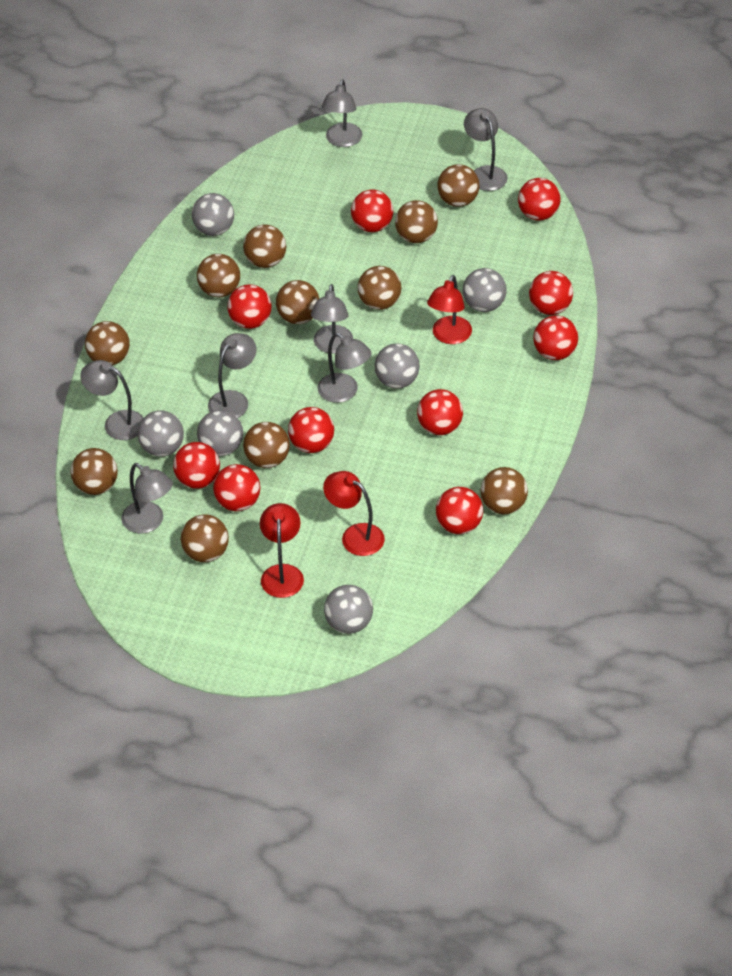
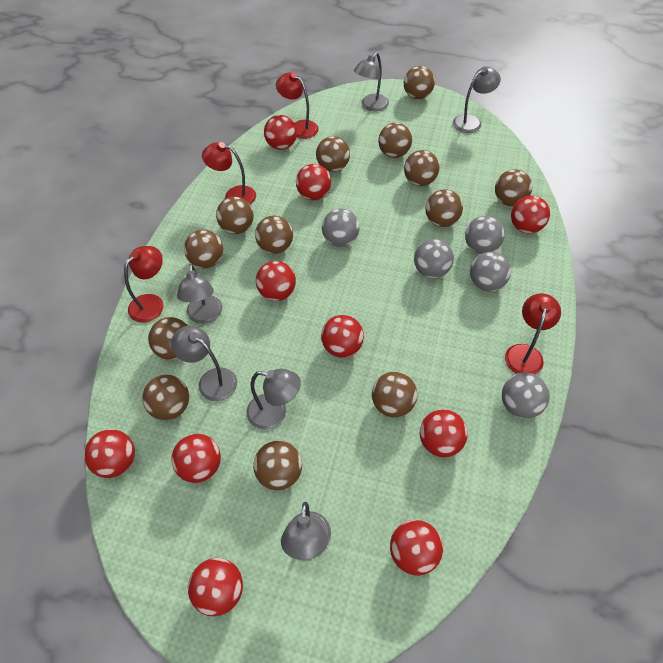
brown ball: [71,448,118,495] [85,321,130,365] [181,514,229,562] [197,254,240,297] [243,225,286,268] [243,422,290,468] [276,280,319,324] [358,266,401,310] [395,200,438,243] [437,164,479,207] [480,467,528,514] = 11 -> [142,375,189,420] [148,317,188,360] [184,229,223,268] [216,197,254,234] [253,441,302,490] [255,216,293,254] [316,136,350,172] [372,372,417,417] [378,123,412,158] [404,66,435,99] [404,150,439,186] [425,189,463,227] [495,169,532,206] = 13
grey ball: [137,410,184,457] [192,193,234,236] [197,410,243,456] [324,585,373,634] [374,343,420,389] [463,268,506,312] = 6 -> [322,208,359,247] [414,239,454,278] [465,216,504,254] [470,251,511,292] [502,373,550,419] = 5
grey lamp: [80,360,144,440] [121,463,173,534] [208,333,257,418] [311,284,353,354] [317,333,371,403] [322,80,362,147] [464,108,508,191] = 7 -> [171,326,237,401] [177,264,222,324] [246,369,301,430] [281,502,331,560] [354,52,389,111] [453,67,501,133] = 6
red lamp: [260,503,304,598] [323,471,385,556] [427,275,472,344] = 3 -> [124,246,164,323] [202,142,256,204] [276,72,319,139] [505,293,561,375] = 4

